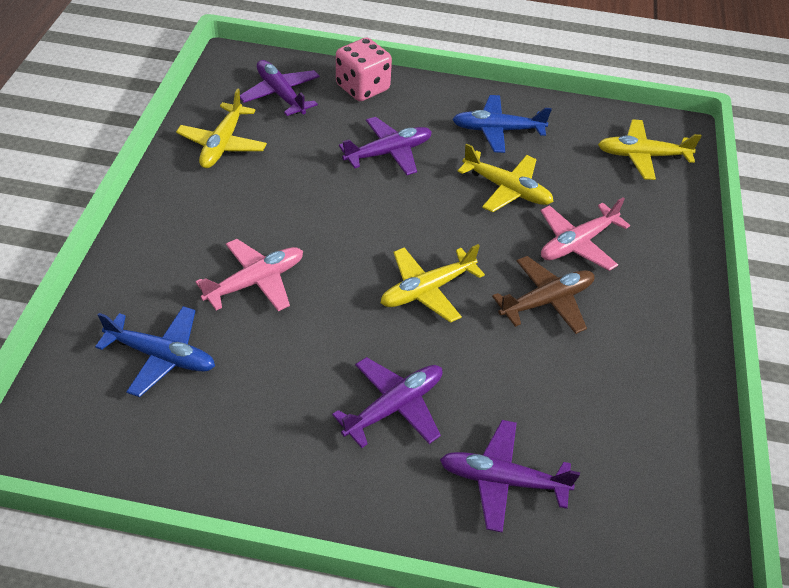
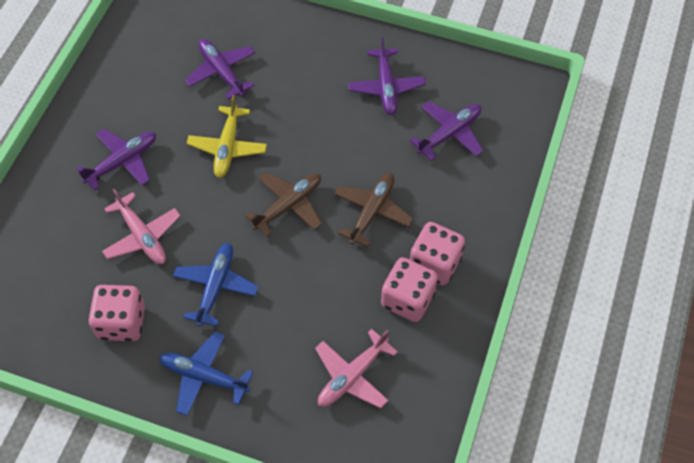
brown plane: [492,256,595,334] = 1 -> [245,172,322,237] [334,173,413,247] = 2
pink dice: [336,38,392,101] = 1 -> [88,285,145,341] [381,257,438,322] [410,222,465,285] = 3
yellow plane: [176,88,267,168] [381,244,485,323] [457,143,554,213] [598,119,702,180] = 4 -> [187,95,267,178] = 1

